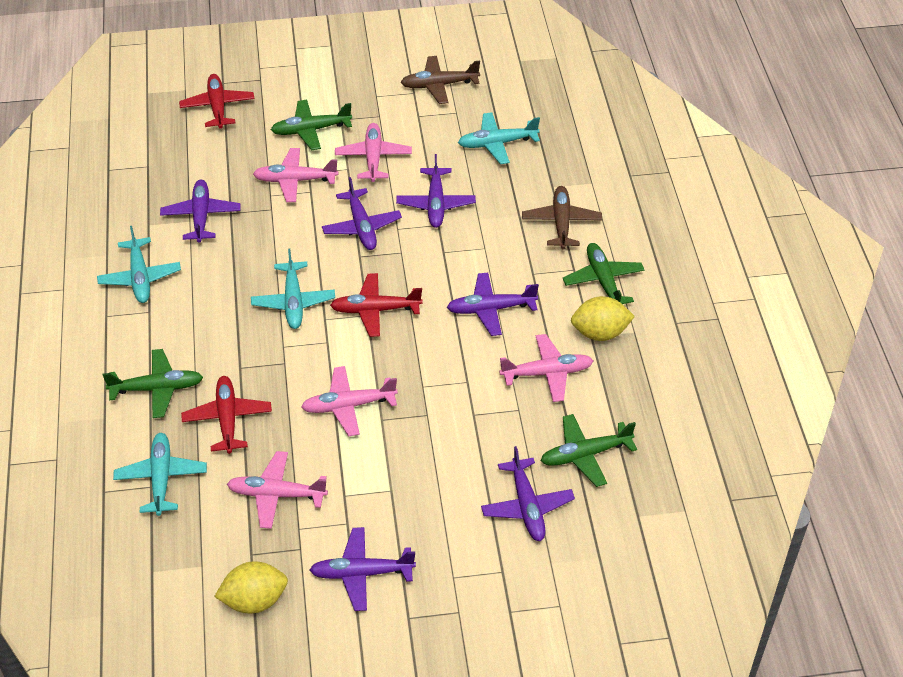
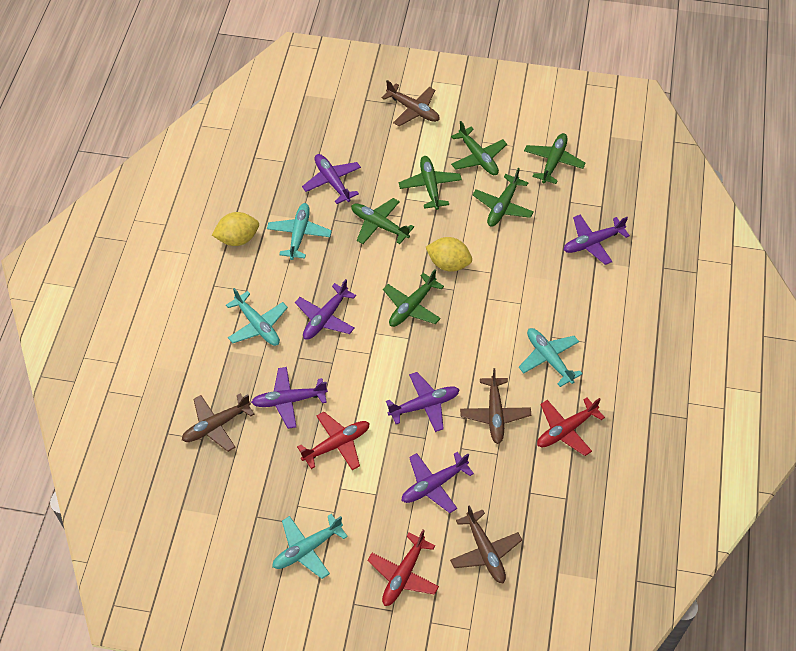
brown plane: [400,56,480,104] [522,186,602,250] = 2 -> [182,393,254,452] [381,80,440,126] [450,505,522,583] [460,368,531,444] = 4
green plane: [103,349,203,418] [271,100,352,150] [541,414,637,487] [563,243,645,304] = 4 -> [351,198,414,244] [383,270,444,327] [399,156,462,210] [451,121,507,175] [473,168,534,227] [524,133,585,184] = 6
pink plane: [227,451,328,529] [253,148,338,202] [301,366,398,436] [335,123,412,182] [499,334,593,402] = 5 -> none = 0

